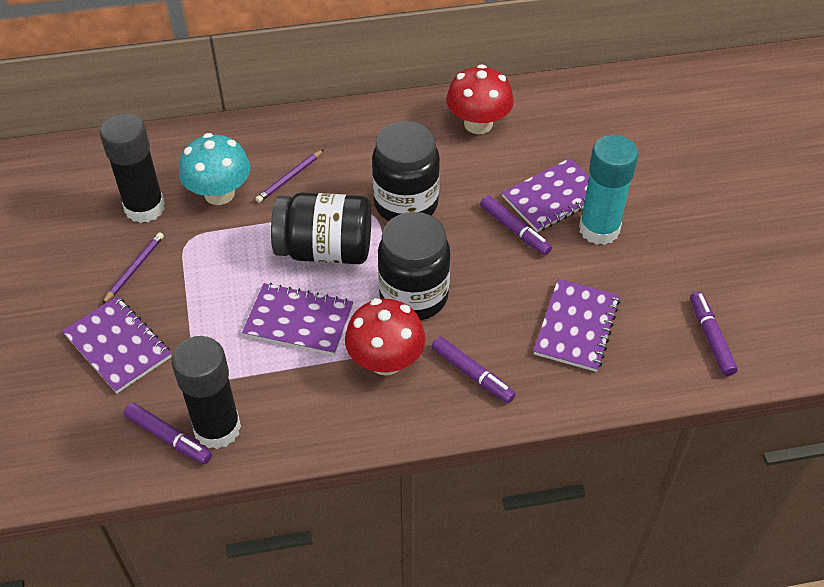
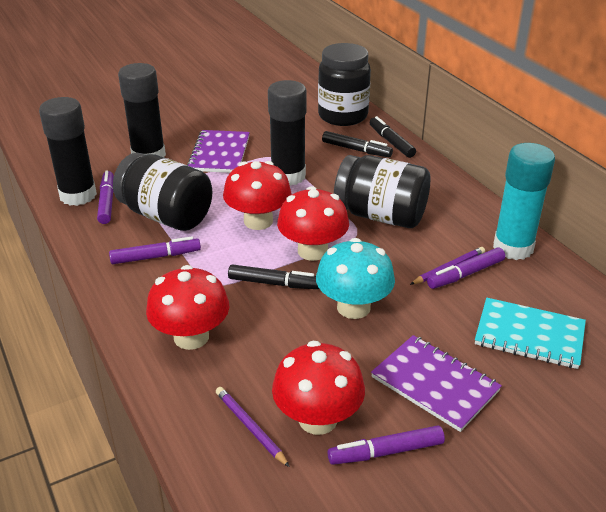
black glue stick: [100,113,165,223] [171,336,241,449] = 2 -> [39,97,97,206] [118,63,166,157] [268,80,307,186] = 3
black marker: none = 0 -> [228,264,319,289] [322,131,393,157] [370,116,416,158] = 3
purple notebook: [62,296,172,393] [242,283,353,355] [502,158,589,232] [534,279,620,372] = 4 -> [187,130,250,173] [371,335,502,432] = 2
red mushroom: [345,298,426,376] [446,64,514,134] = 2 -> [146,265,229,350] [223,161,291,230] [272,341,365,435] [277,186,349,261] = 4
turquoise notebook: none = 0 -> [475,298,586,369] = 1

